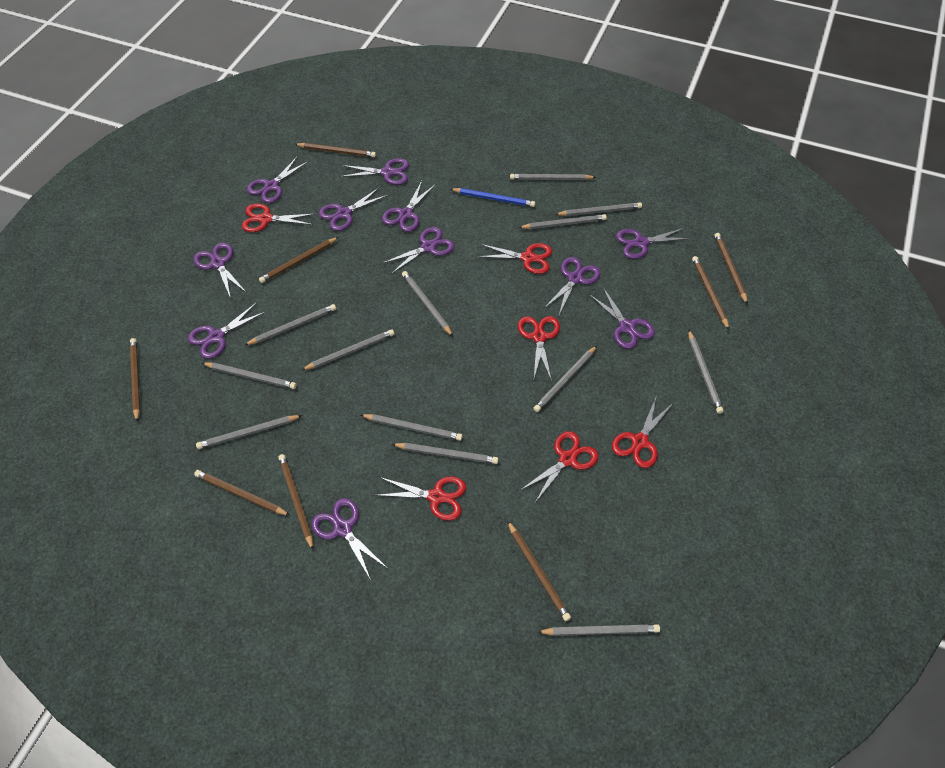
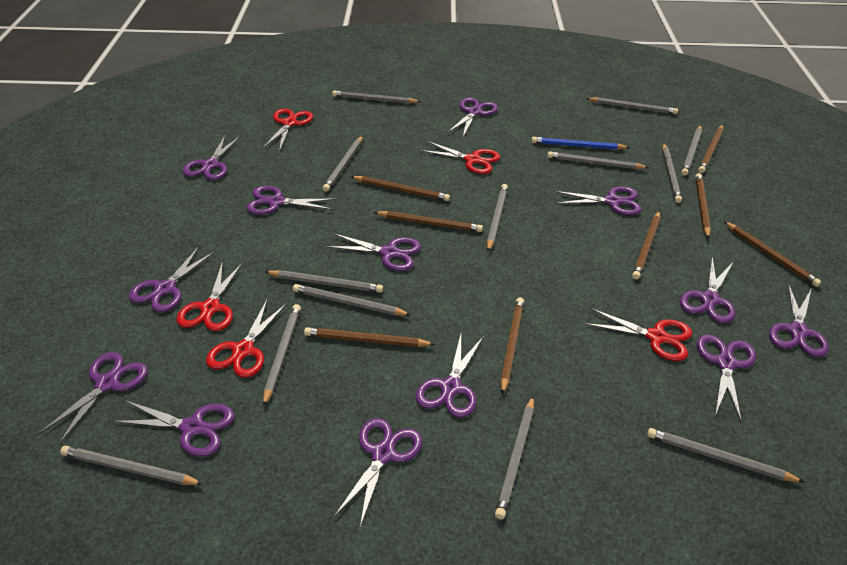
purple scissors: [188,302,265,359] [193,243,247,298] [247,156,309,203] [312,498,387,578] [319,187,388,231] [340,158,409,185] [382,181,435,232] [383,227,455,274] [544,257,600,315] [589,288,655,349] [616,228,691,259] = 11 -> [38,352,148,445] [112,400,234,457] [129,246,216,312] [183,135,241,180] [246,186,336,215] [326,233,421,271] [334,418,422,527] [416,334,484,418] [447,98,498,137] [554,186,642,215] [680,257,735,323] [697,334,756,422] [769,283,829,357] = 13
red scissors: [242,204,314,232] [375,476,466,521] [477,243,552,274] [518,316,560,381] [521,431,598,503] [612,395,673,468] = 6 -> [177,261,243,331] [206,300,287,378] [263,108,313,150] [419,141,500,174] [584,308,692,361] = 5

